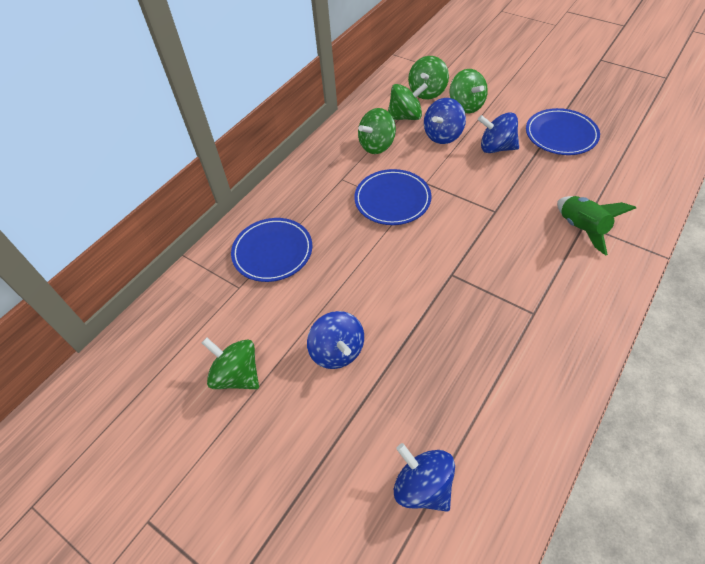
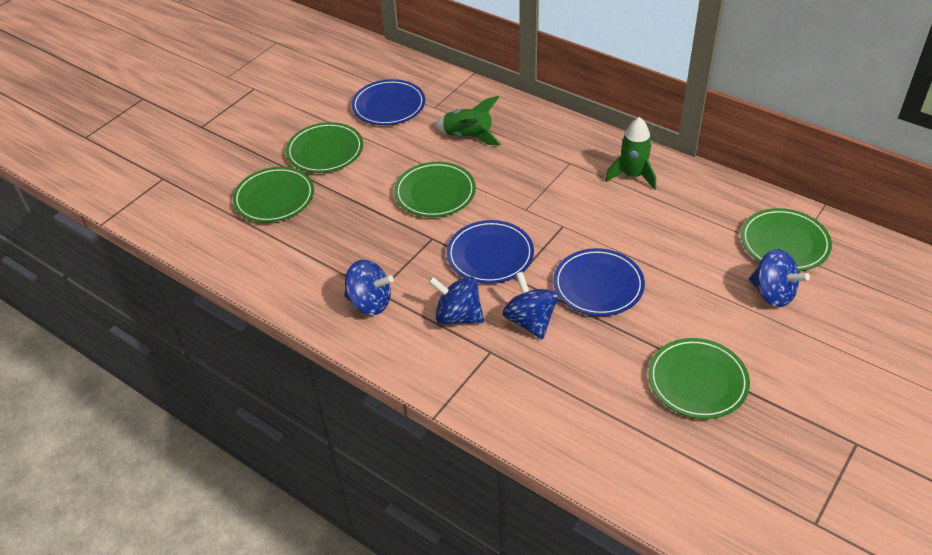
green plate: none = 0 -> [233,167,314,223] [286,122,363,173] [394,162,476,217] [648,338,750,419] [741,208,832,271] = 5
green rocket: [557,196,636,256] = 1 -> [434,96,501,146] [605,117,656,190] = 2
green spinning top: [202,337,259,389] [358,108,396,154] [388,83,428,120] [408,56,449,100] [450,69,488,113] = 5 -> none = 0

